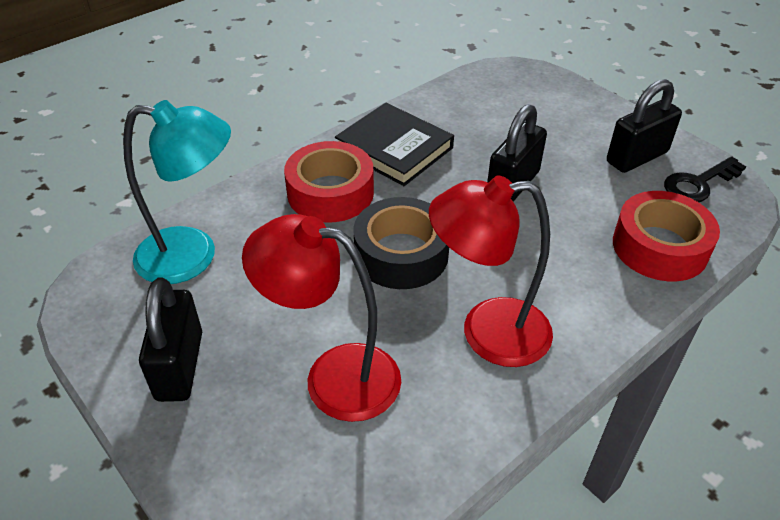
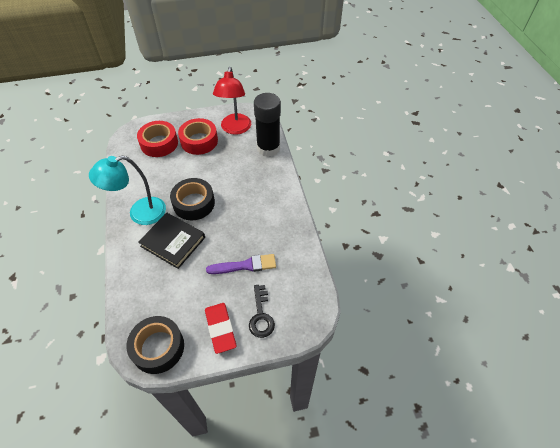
black glue stick: none = 0 -> [254,93,281,157] = 1
black padlock: [139,277,202,402] [487,104,547,202] [607,79,682,173] = 3 -> none = 0
black tape: [353,197,449,289] = 1 -> [126,316,184,374] [170,178,215,220] = 2
purple brush: none = 0 -> [206,254,276,274] = 1
red eraser: none = 0 -> [205,303,237,354] = 1
red lamp: [242,214,401,422] [429,175,553,367] = 2 -> [213,67,251,135] = 1

